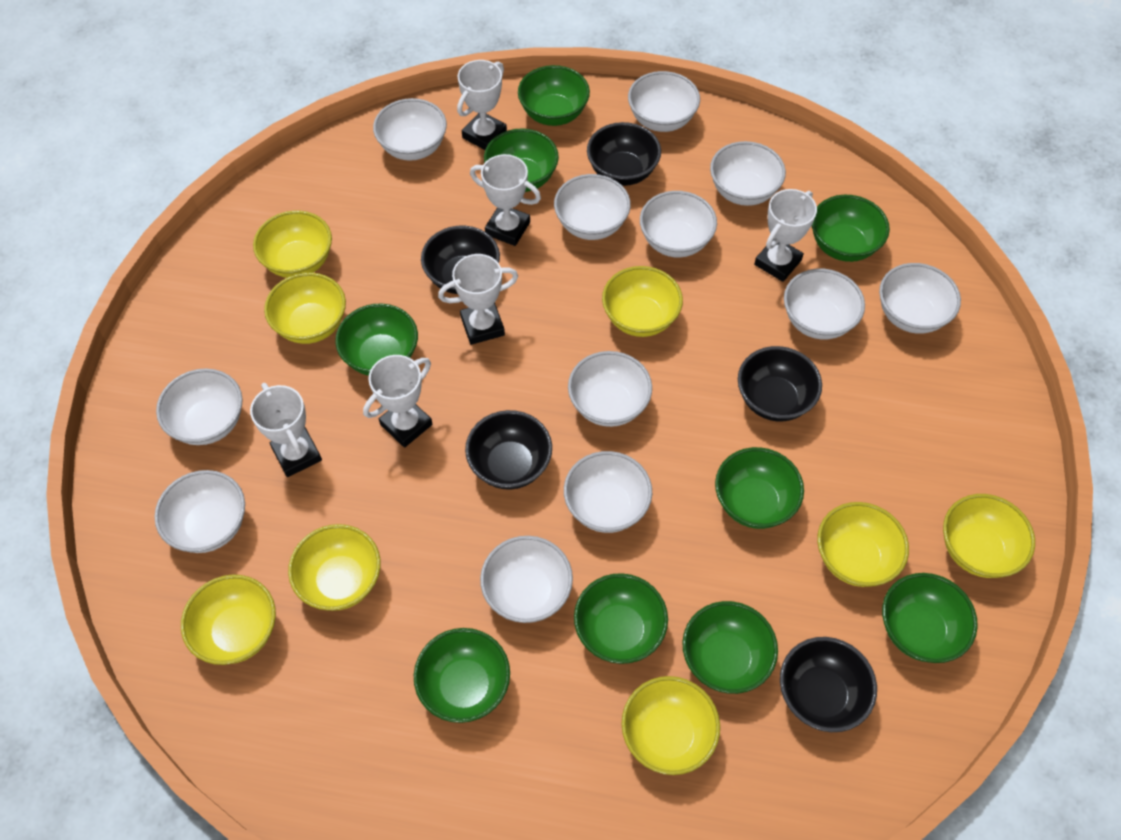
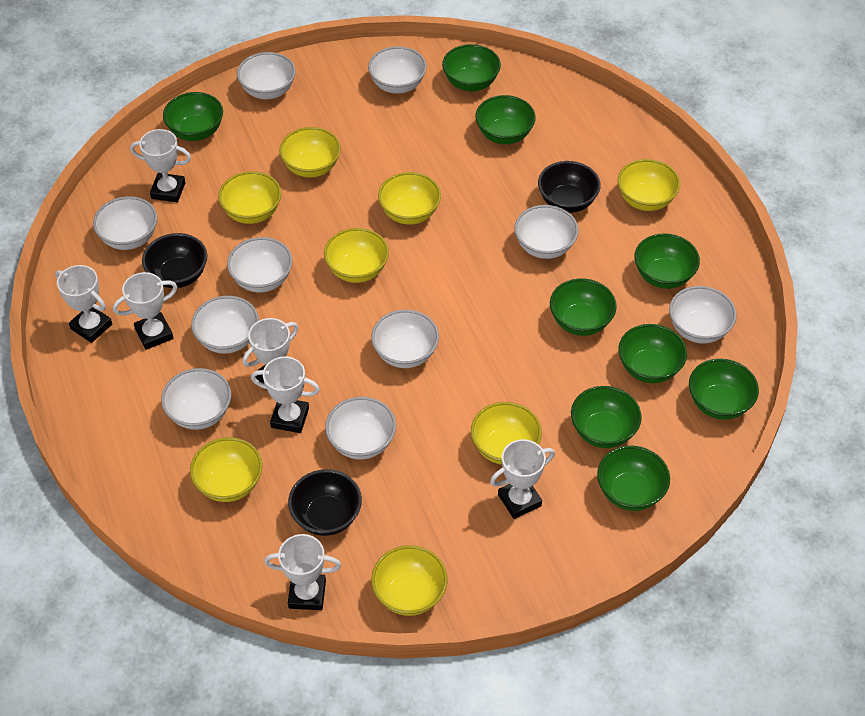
black bowl: [421,226,500,294] [465,410,552,490] [587,122,661,186] [738,346,822,421] [780,637,877,732] = 5 -> [142,233,207,288] [288,469,362,536] [538,161,601,213] = 3
white bowl: [154,470,245,553] [156,368,243,445] [373,98,447,161] [480,536,573,623] [554,174,631,240] [564,451,652,533] [568,351,652,427] [628,71,700,132] [640,191,717,257] [710,141,786,206] [784,269,865,339] [879,263,961,334] = 12 -> [93,196,157,250] [161,368,231,430] [191,296,259,354] [227,237,293,292] [237,52,296,99] [325,397,396,459] [368,46,427,94] [371,310,439,368] [514,205,579,259] [669,286,737,344] = 10
white trophy: [250,383,322,477] [363,355,432,448] [438,254,518,345] [457,60,507,150] [470,154,541,246] [754,189,817,282] = 6 -> [55,265,112,343] [113,272,177,350] [130,129,191,202] [242,318,298,392] [251,356,320,433] [264,534,341,610] [490,439,555,519] = 7

